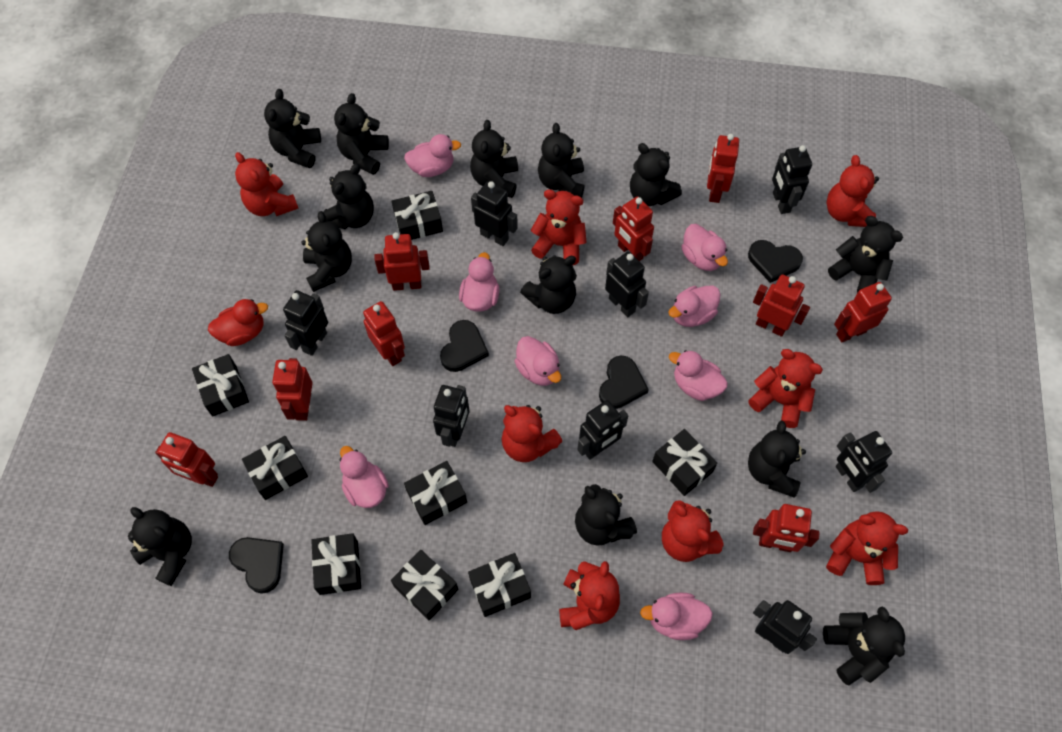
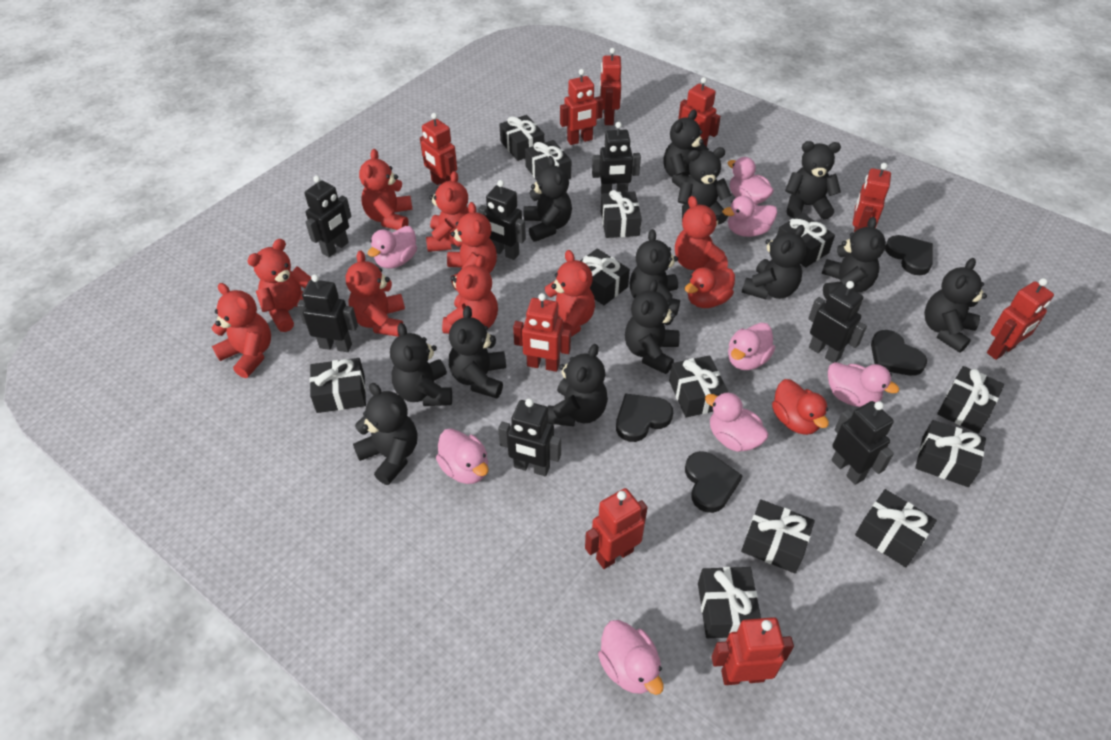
black gift: [192,354,249,417] [242,436,308,500] [311,533,361,595] [391,550,458,620] [392,191,443,240] [404,461,467,525] [468,553,531,617] [652,429,717,496] = 8 -> [310,358,366,413] [499,115,545,161] [525,140,571,180] [580,248,630,305] [601,190,642,238] [669,355,728,417] [698,567,761,638] [741,499,815,573] [778,213,835,267] [855,489,937,567] [915,420,986,487] [937,366,1004,433] = 12
black robot: [283,290,328,356] [433,385,470,447] [471,181,518,246] [577,400,629,460] [605,252,649,317] [753,600,817,654] [772,145,812,214] [836,431,892,493] = 8 -> [297,274,358,352] [305,176,352,257] [478,180,526,260] [498,398,561,476] [592,122,641,194] [808,281,867,363] [832,401,894,485] = 7
red duck: [208,299,268,346] = 1 -> [685,267,735,308] [772,379,829,435] = 2
red teddy bear: [235,152,299,216] [502,405,562,462] [530,189,587,265] [559,561,620,630] [662,500,723,562] [748,349,823,428] [826,511,908,585] [827,155,879,227] = 8 -> [211,283,271,378] [247,239,311,332] [346,250,405,337] [359,149,413,230] [426,171,469,252] [442,255,498,334] [447,202,497,290] [545,250,595,337] [675,196,728,271] = 9

